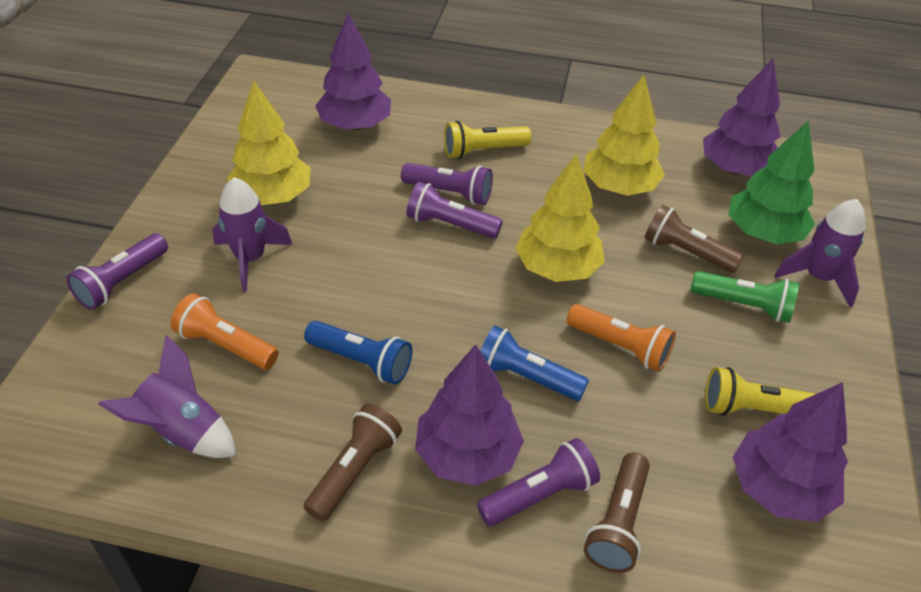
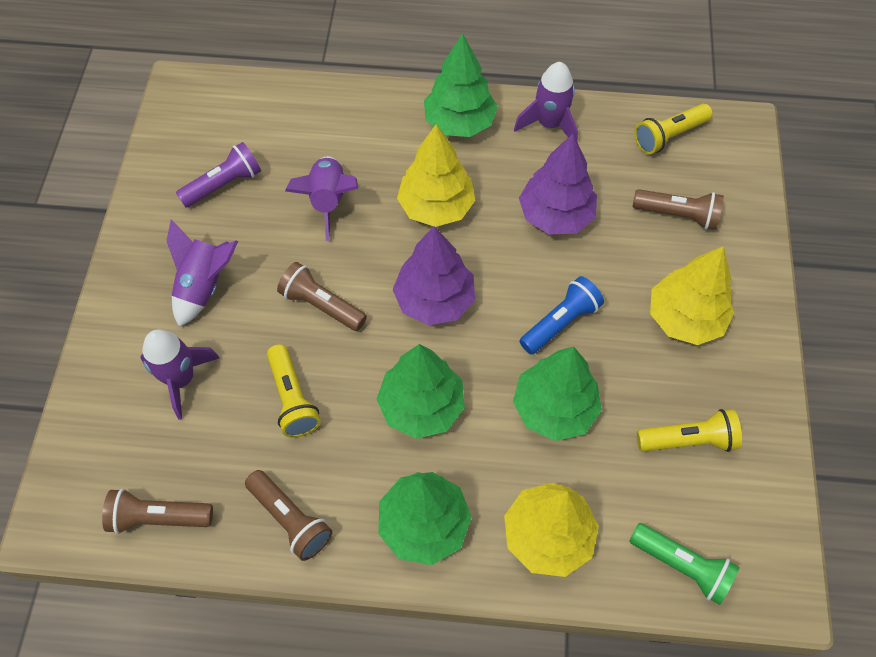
blue flashlight: [304,321,412,385] [480,326,589,401] = 2 -> [520,276,604,355] = 1
brown flashlight: [304,404,402,522] [584,452,650,573] [644,205,744,273] = 3 -> [102,488,213,534] [245,470,332,561] [277,262,367,331] [633,189,724,230] = 4
green tree: [729,120,815,244] = 1 -> [377,344,465,439] [378,472,472,565] [424,33,497,137] [513,347,602,441] = 4
orange flashlight: [171,293,279,370] [567,304,676,372] = 2 -> none = 0
purple flashlight: [67,233,168,310] [401,163,493,205] [406,181,503,239] [477,438,600,526] = 4 -> [176,142,261,207] = 1
purple rocket: [98,335,236,458] [212,177,292,292] [774,199,865,308] = 3 -> [140,330,220,420] [166,219,238,327] [285,156,359,241] [514,62,578,141] = 4
purple tree: [315,13,391,130] [415,344,524,486] [703,58,780,176] [733,382,848,522] = 4 -> [393,226,475,326] [519,134,597,235] = 2
yellow flashlight: [444,121,531,159] [705,367,817,416] = 2 -> [267,344,321,438] [634,104,712,154] [637,409,742,452] = 3

